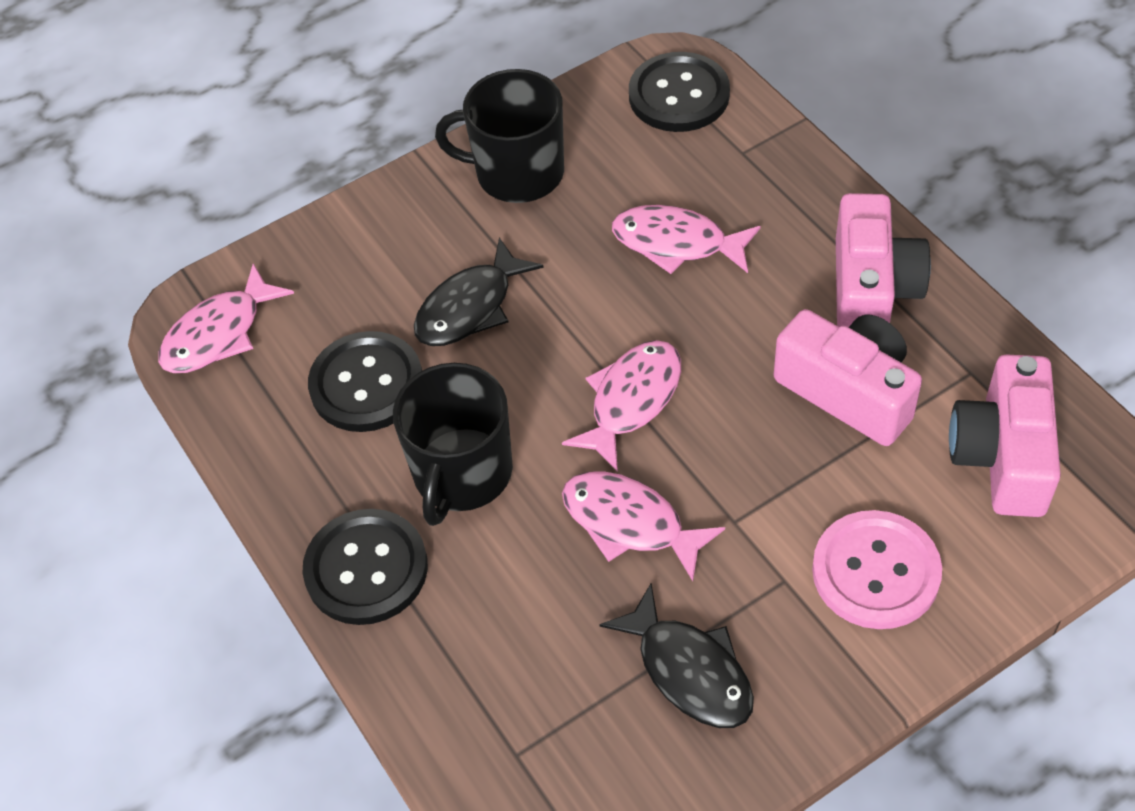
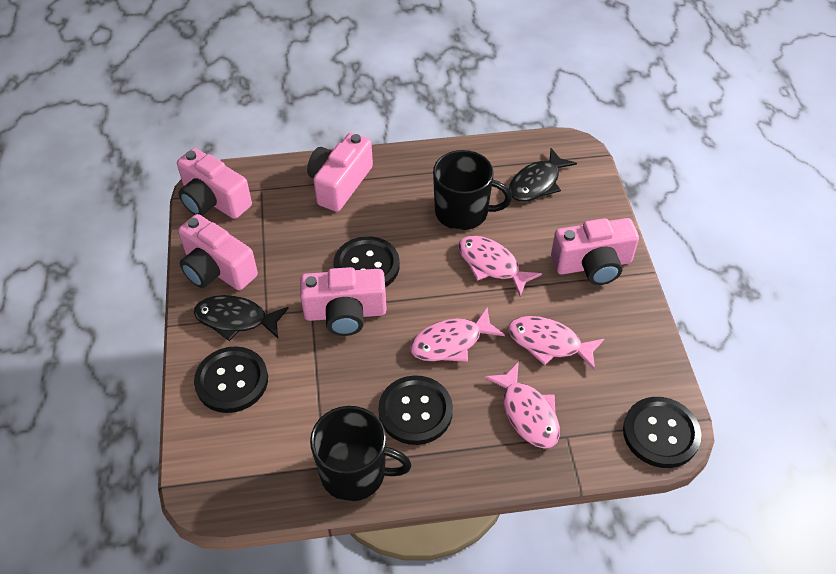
black button: [303,509,428,625] [308,331,422,432] [629,52,730,132] = 3 -> [194,346,268,413] [333,236,400,287] [378,375,453,445] [623,397,701,468] = 4
pink button: [812,510,942,629] = 1 -> none = 0
pink camera: [774,309,922,446] [836,193,931,327] [949,354,1061,517] = 3 -> [177,148,252,219] [178,214,258,290] [300,267,387,336] [307,133,373,212] [551,218,639,285] = 5

